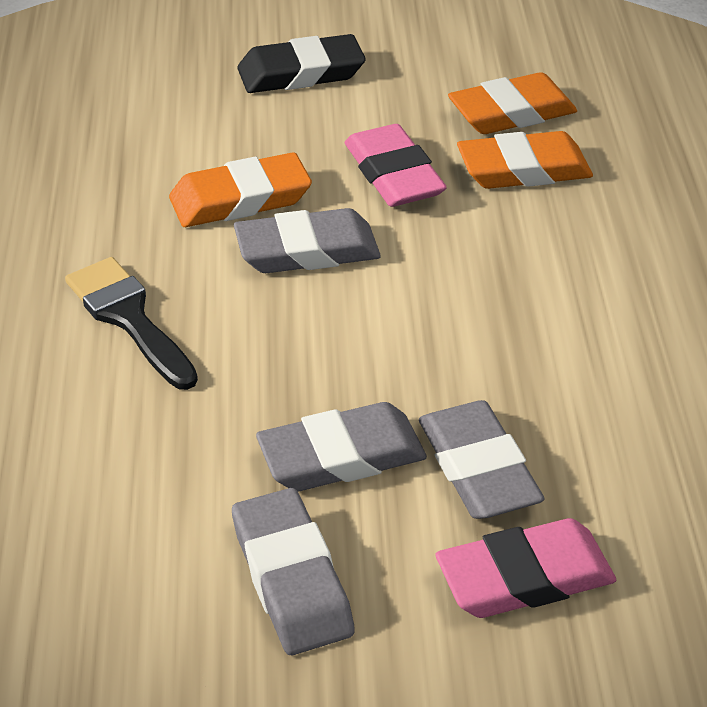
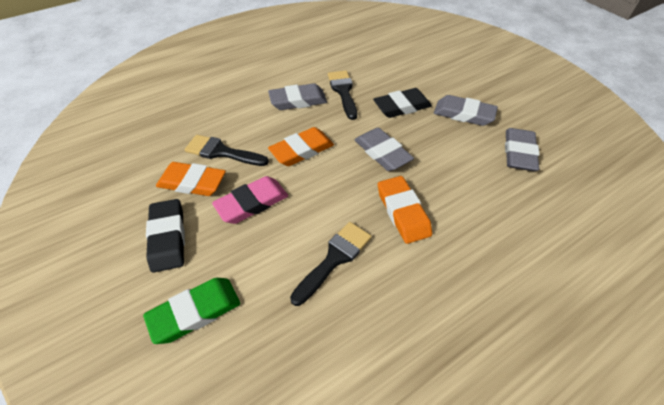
black brush: [65,257,198,390] = 1 -> [185,135,269,166] [290,222,372,306] [328,70,357,120] = 3
black eraser: [237,34,366,93] = 1 -> [146,199,185,273] [373,88,432,118] = 2
green eraser: none = 0 -> [143,278,241,344] = 1
pink eraser: [345,124,447,207] [436,518,616,618] = 2 -> [212,176,288,224] = 1

